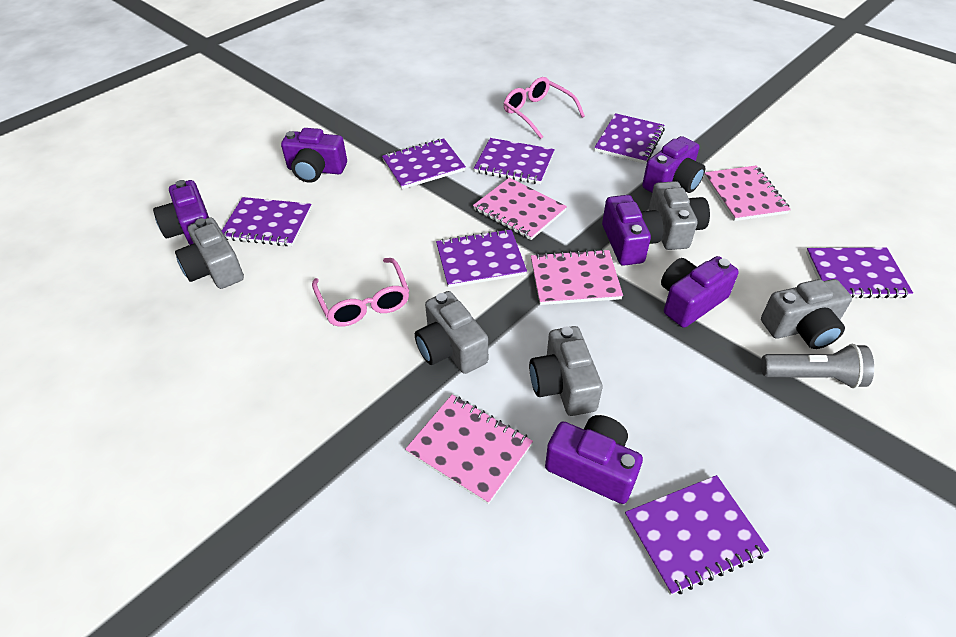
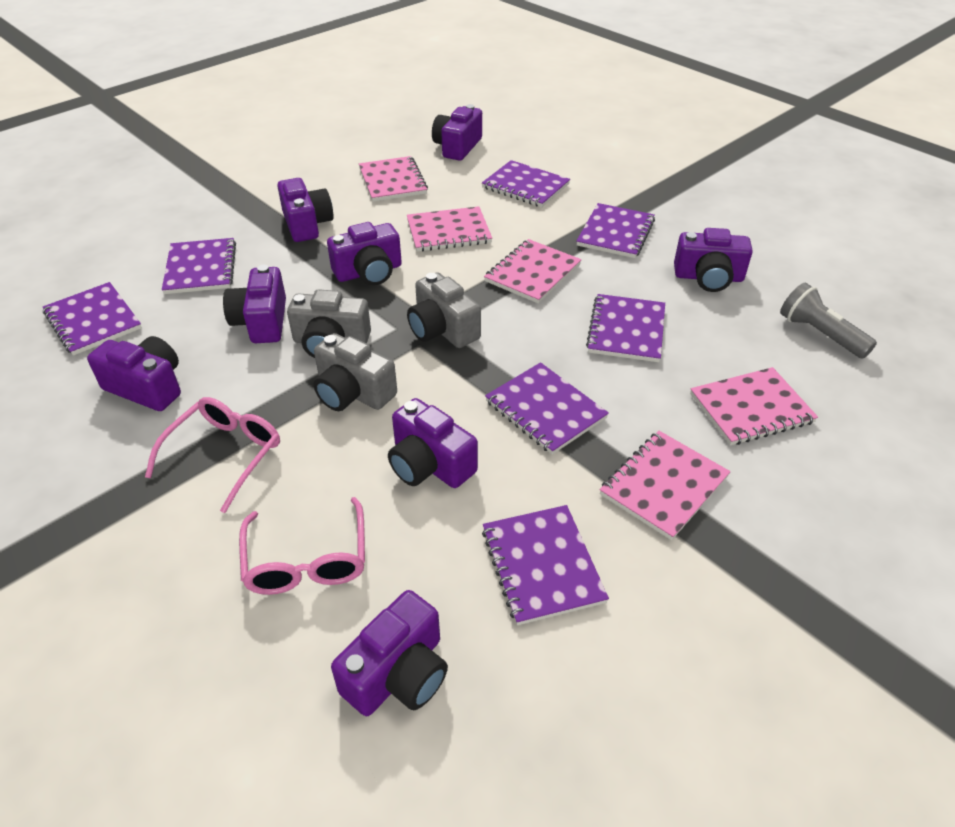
grey camera: [175,217,244,289] [415,291,488,374] [529,326,603,416] [649,181,710,250] [761,279,852,349] = 5 -> [287,289,371,358] [314,333,397,411] [407,272,481,348] = 3
pink notebook: [405,395,533,504] [473,178,567,240] [531,249,623,305] [704,165,791,221] = 4 -> [359,156,428,202] [407,206,492,252] [484,239,582,303] [599,431,731,540] [690,367,818,445] = 5
purple camera: [153,180,209,245] [281,128,347,183] [545,415,643,504] [602,195,663,266] [642,136,705,193] [661,256,739,328] = 6 -> [87,336,181,411] [223,265,286,343] [277,178,334,242] [327,222,402,286] [331,590,448,716] [388,398,478,488] [432,104,482,161] [674,228,753,292] = 8

